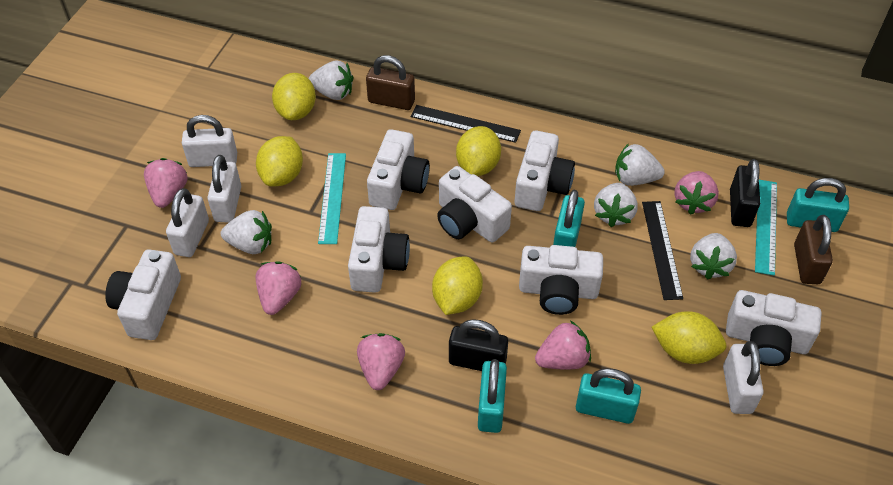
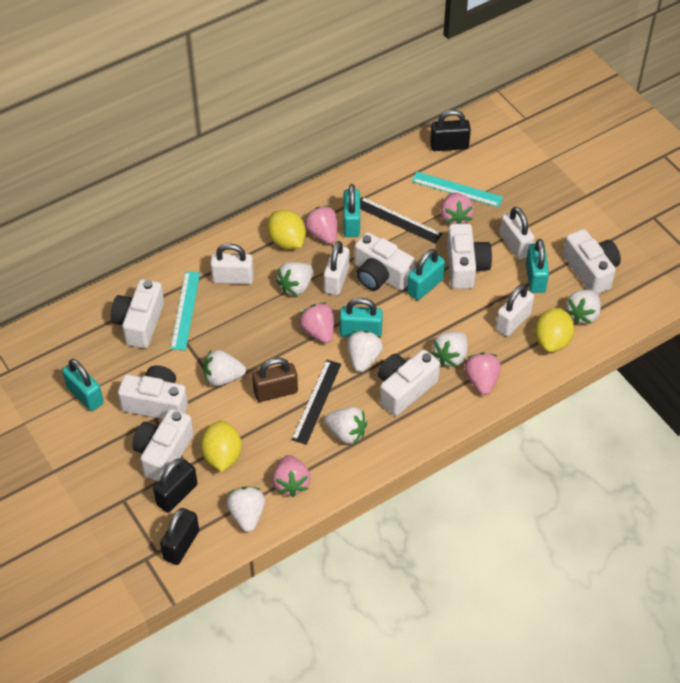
black padlock: [449,319,508,371] [730,159,760,227] = 2 -> [153,458,197,513] [160,508,199,565] [430,110,471,151] = 3
brown padlock: [366,55,415,110] [794,215,833,284] = 2 -> [252,357,298,402] = 1
turquoise padlock: [478,359,507,433] [553,190,585,247] [576,368,641,424] [787,178,849,232] = 4 -> [62,359,104,411] [340,298,383,337] [344,184,360,237] [407,249,445,300] [526,239,549,293] = 5
white strawberry: [221,210,272,254] [309,61,353,100] [594,183,638,227] [615,143,665,186] [690,233,737,280] = 5 -> [203,350,246,386] [226,487,265,532] [276,262,313,296] [324,407,367,444] [347,331,383,372] [431,332,468,367] [565,290,601,324] = 7
yellow lemon: [256,136,303,187] [272,73,316,120] [432,256,483,315] [456,126,501,176] [652,311,726,364] = 5 -> [200,420,242,472] [267,210,306,250] [535,308,574,352] = 3

